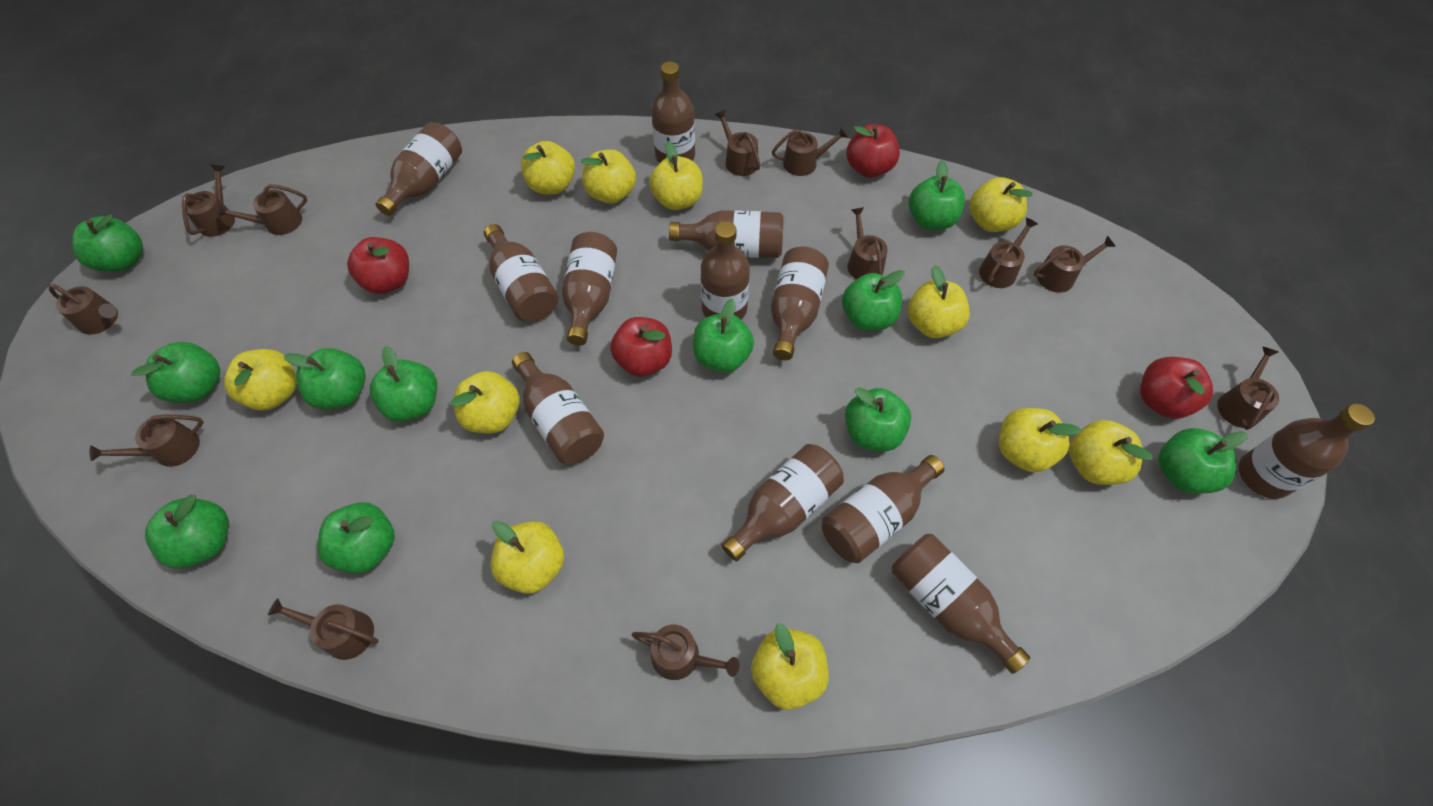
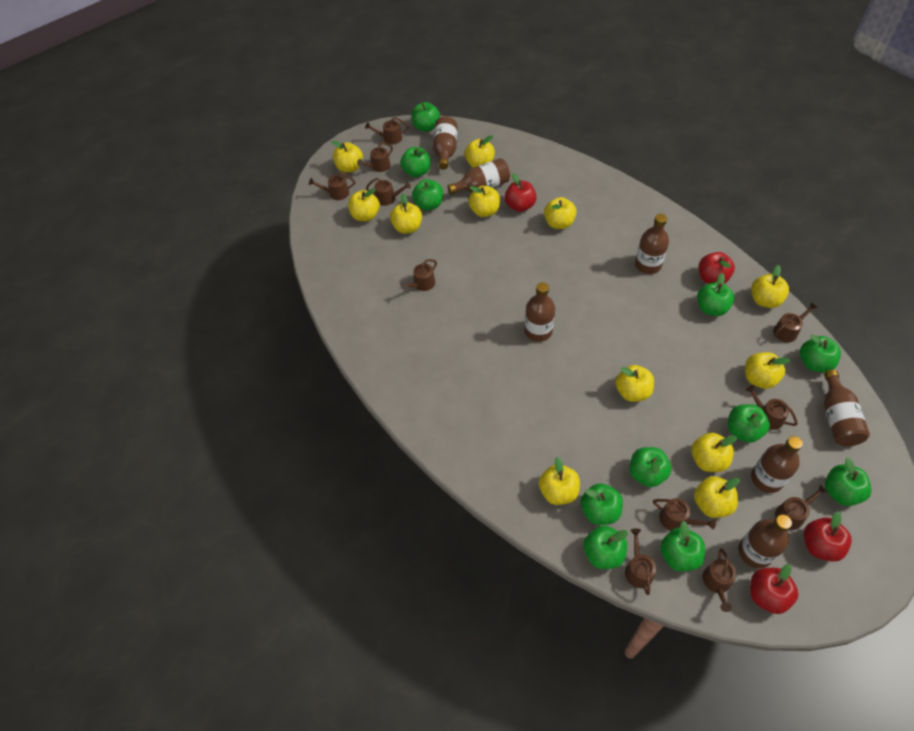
brown bottle: [376,122,462,216] [484,224,558,322] [512,352,604,464] [562,232,617,346] [651,62,695,163] [669,210,784,258] [701,221,750,319] [722,444,844,562] [771,246,829,360] [822,455,945,563] [892,534,1030,674] [1239,404,1375,499] = 12 -> [433,116,457,170] [447,158,510,195] [525,282,555,342] [635,214,669,274] [738,514,792,569] [751,436,803,493] [824,369,870,446] = 7
brown watering can: [49,284,118,335] [90,415,204,467] [182,164,235,237] [216,184,307,235] [268,598,379,660] [632,625,739,680] [715,110,760,176] [772,126,849,176] [847,207,888,279] [979,218,1038,288] [1034,236,1116,293] [1217,346,1279,430] = 12 -> [309,172,355,200] [357,142,393,172] [365,117,409,145] [366,178,411,206] [401,259,437,291] [625,528,656,595] [653,498,716,531] [703,548,737,612] [746,385,798,430] [773,302,818,343] [775,485,828,530] = 11
yellow apple: [224,349,297,410] [451,371,520,433] [491,521,564,594] [521,141,575,195] [581,149,636,204] [649,141,703,210] [751,623,829,710] [908,265,970,338] [969,177,1033,232] [999,408,1082,472] [1069,420,1153,485] = 11 -> [332,141,363,173] [348,188,380,221] [390,194,422,234] [465,136,495,168] [468,186,500,217] [539,457,580,505] [544,197,577,229] [615,365,654,402] [691,433,737,472] [694,476,740,518] [745,352,791,389] [751,265,789,308] = 12

